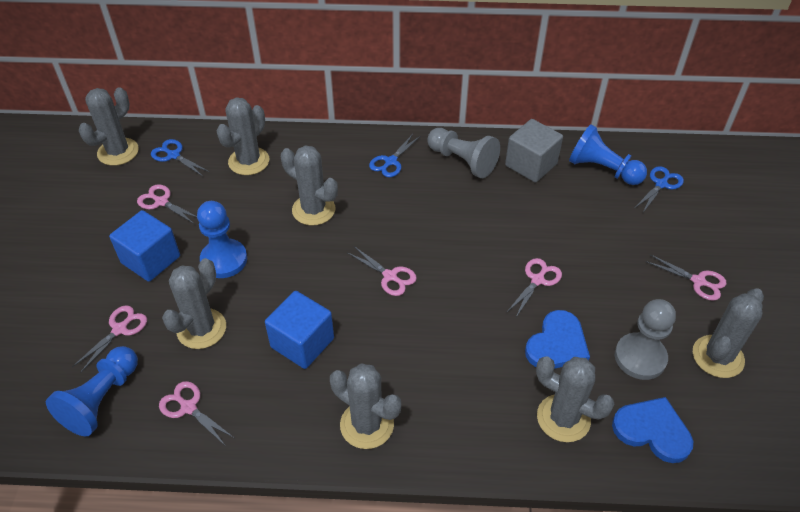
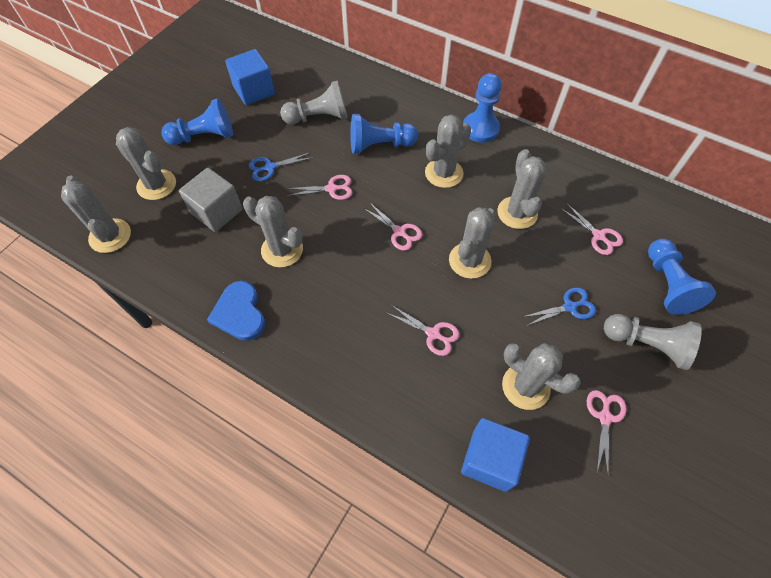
blue heart: [525,310,590,369] [612,397,693,463] = 2 -> [207,281,265,341] = 1
blue pawn: [46,346,138,437] [197,201,247,278] [569,124,647,185] = 3 -> [161,98,233,145] [350,114,418,154] [463,73,502,142] [648,239,716,315] = 4
blue scissors: [151,139,210,176] [369,134,420,177] [635,166,684,212] = 3 -> [249,152,313,181] [523,287,596,326] = 2
pink scissors: [72,305,147,373] [137,184,197,224] [159,381,234,445] [348,246,417,296] [506,258,562,317] [646,254,726,301] = 6 -> [286,175,353,200] [363,202,423,250] [387,305,460,356] [560,203,623,255] [587,390,627,474] = 5

